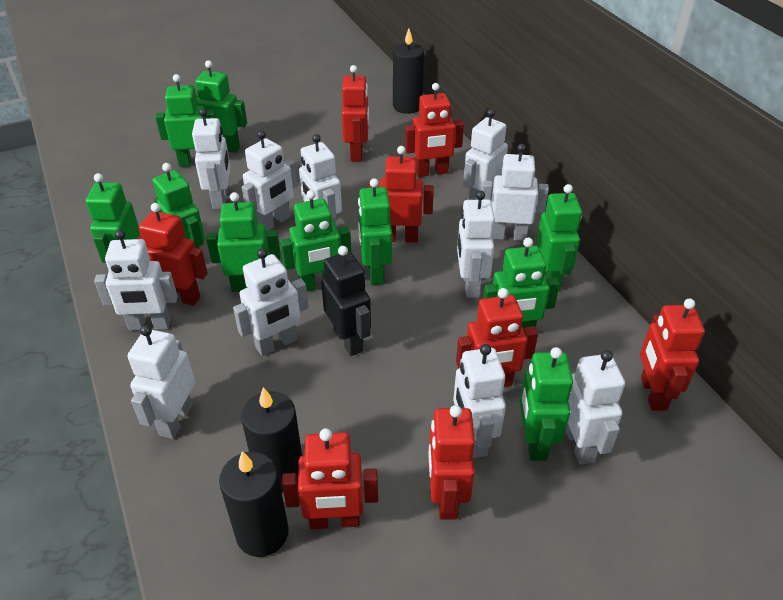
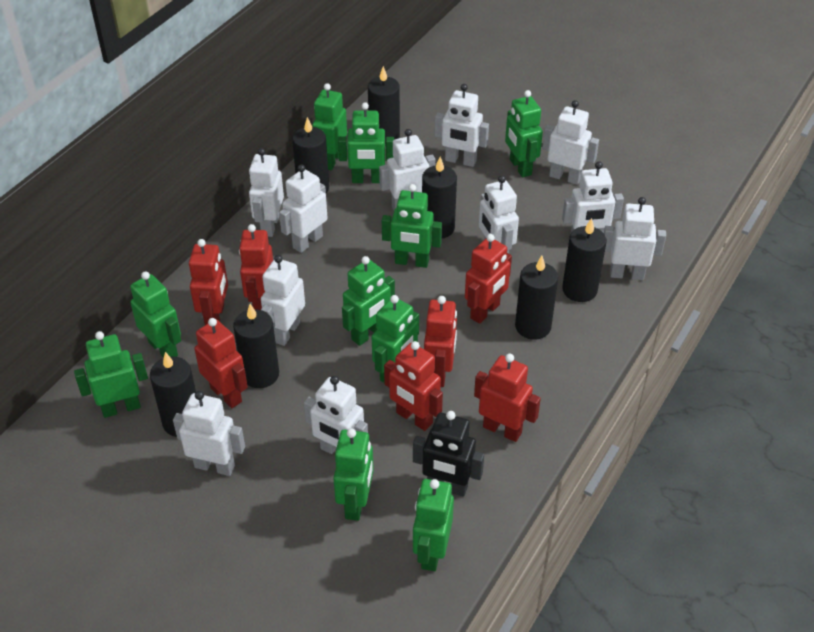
black candle: [219,451,289,557] [241,387,302,492] [393,29,424,114] = 3 -> [150,352,196,437] [233,304,279,388] [292,117,329,193] [368,66,400,146] [422,157,457,239] [515,255,558,340] [562,218,607,302] = 7
red robot: [137,203,208,306] [282,428,378,529] [342,65,369,162] [368,146,434,243] [405,83,464,177] [428,405,475,520] [456,288,538,387] [640,299,705,411] = 8 -> [189,239,228,325] [194,318,248,408] [239,224,273,310] [384,341,443,431] [424,296,457,387] [465,234,512,324] [474,354,541,442] = 7

